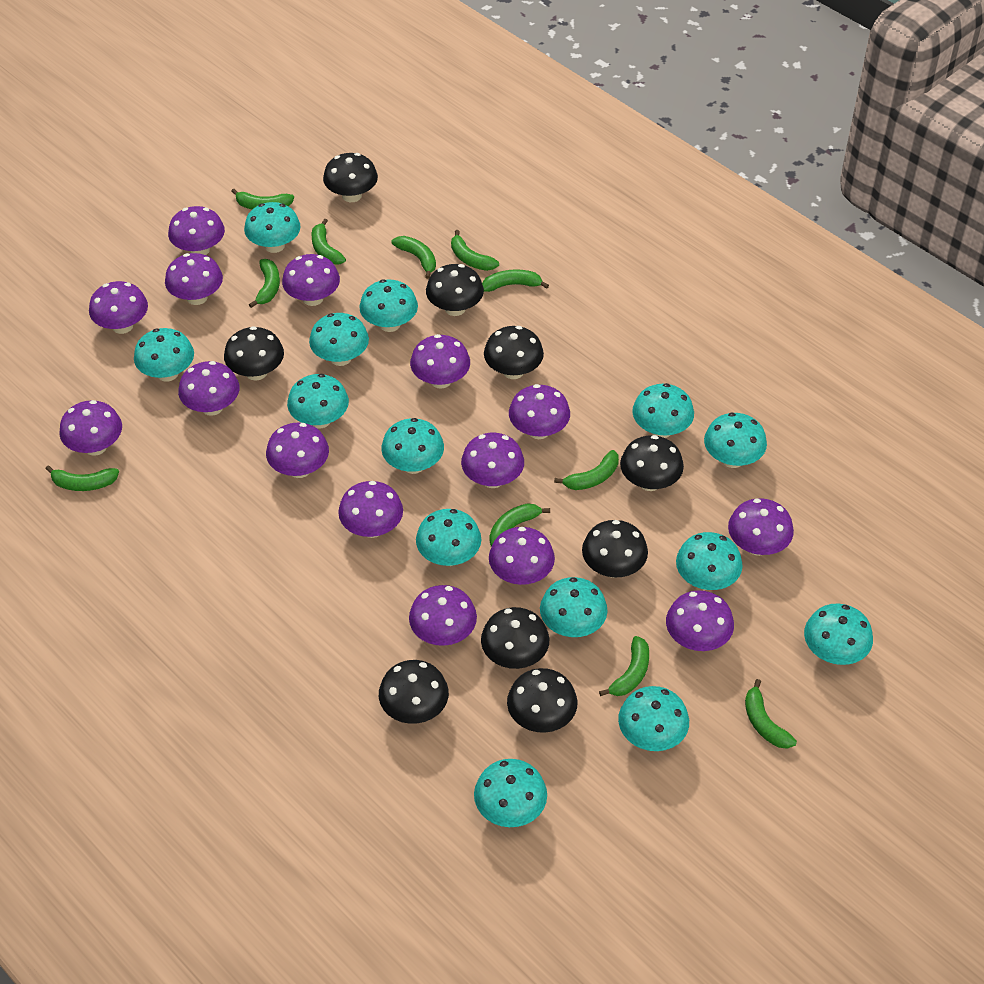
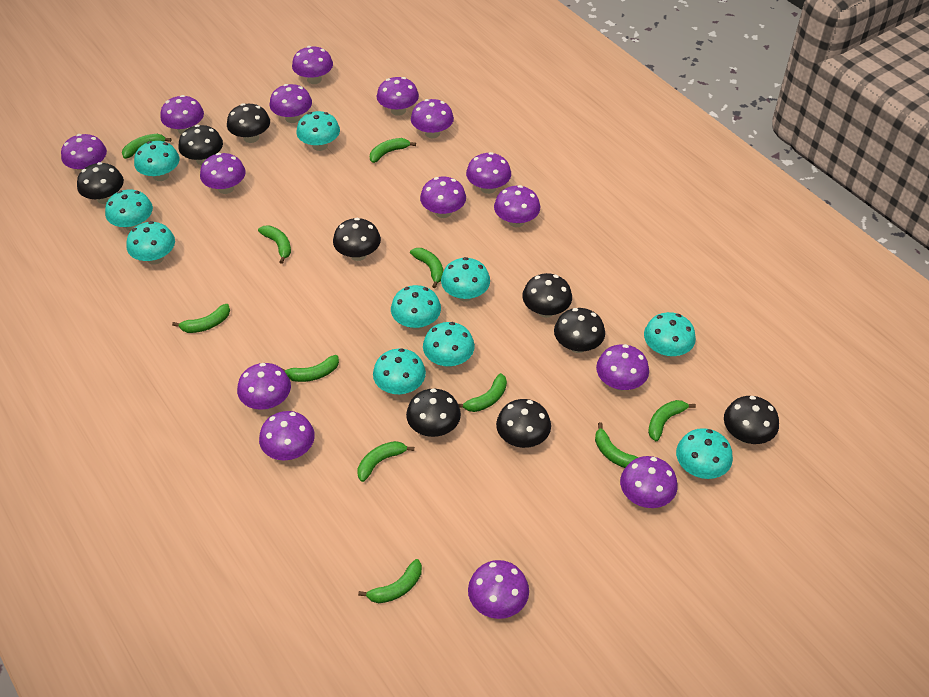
turquoise mushroom: [134,328,194,382] [244,202,300,253] [287,374,349,429] [309,313,369,366] [359,279,418,332] [381,418,444,474] [416,509,481,566] [474,759,547,827] [540,577,608,637] [618,686,689,751] [632,383,694,438] [676,532,743,590] [704,413,767,468] [804,604,873,665] = 14 -> [105,189,153,231] [127,221,175,265] [134,141,180,181] [296,111,340,151] [373,348,426,395] [391,285,441,330] [423,322,475,368] [441,257,490,302] [644,312,696,358] [676,428,733,479] = 10

